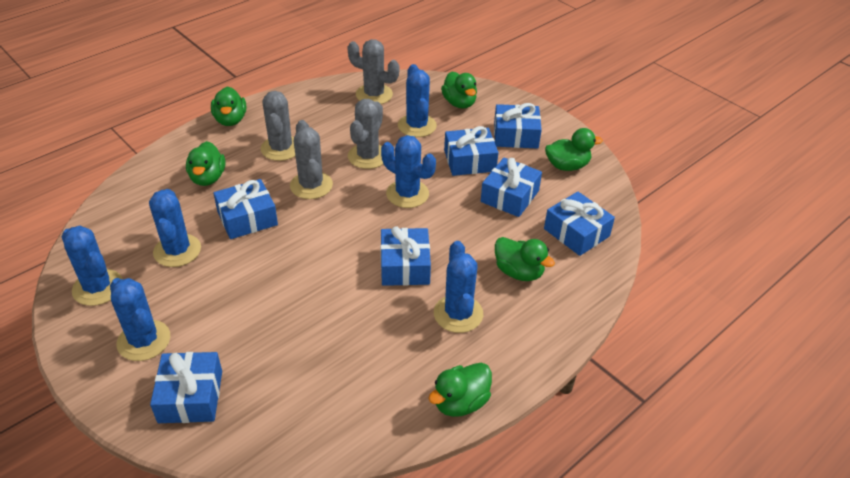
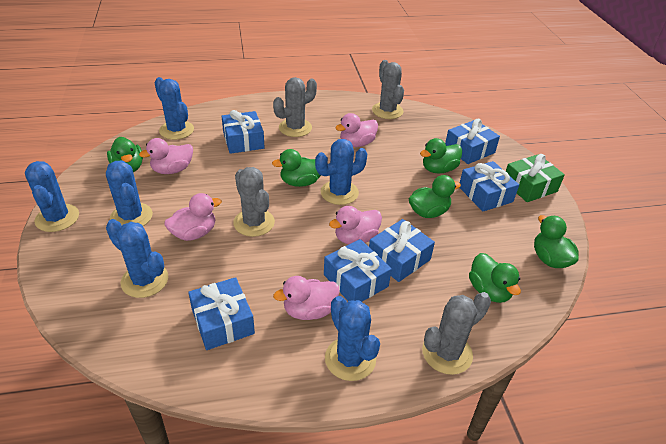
blue gift: [150,352,222,423] [213,179,278,239] [381,226,431,286] [444,126,499,176] [481,157,542,217] [494,103,542,149] [544,191,615,256] = 7 -> [188,277,255,350] [222,110,265,154] [324,239,392,302] [369,219,435,282] [445,119,500,164] [460,161,519,211] = 6
green gift: none = 0 -> [506,154,565,202] = 1
pink duck: none = 0 -> [139,138,193,174] [164,193,222,241] [273,276,340,320] [329,206,382,245] [335,113,378,147] = 5

